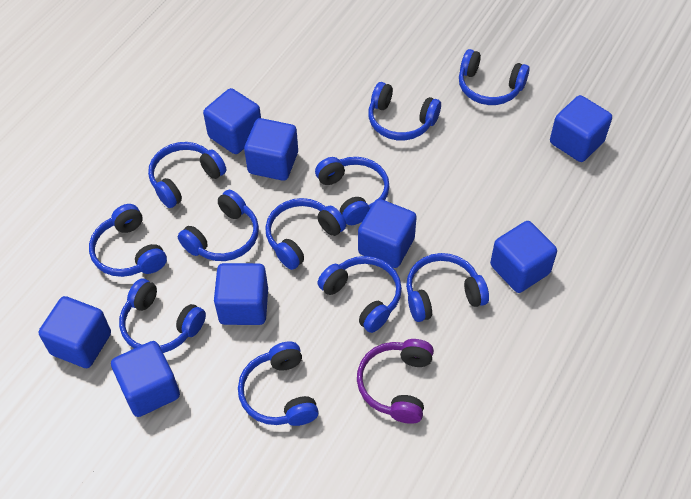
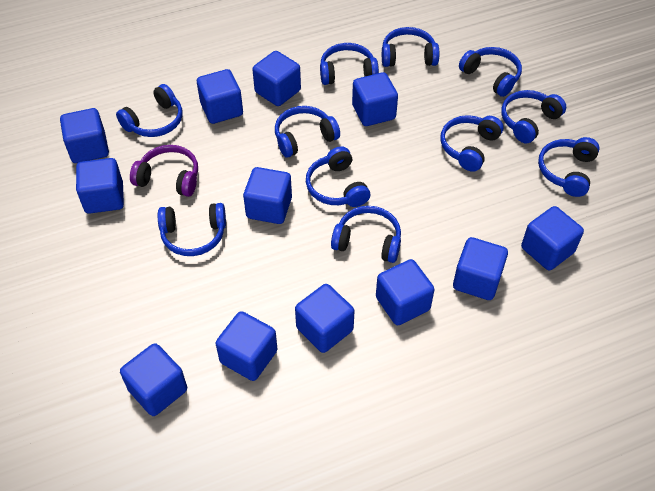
blue cube: [39,296,111,368] [111,341,180,417] [203,88,261,154] [214,263,268,325] [244,118,298,181] [358,199,417,268] [490,221,557,293] [550,95,612,162] = 8 -> [60,108,109,163] [76,158,124,214] [120,343,187,416] [197,69,243,124] [216,311,277,381] [243,167,292,224] [252,51,301,106] [295,284,355,353] [352,72,398,126] [376,259,435,325] [453,237,508,300] [521,206,584,271] = 12

